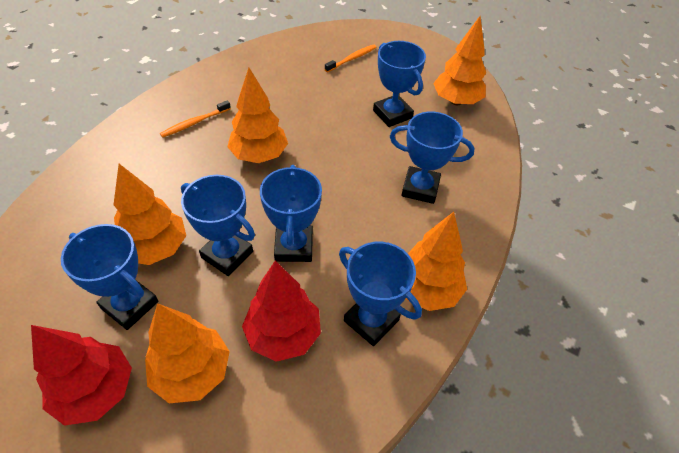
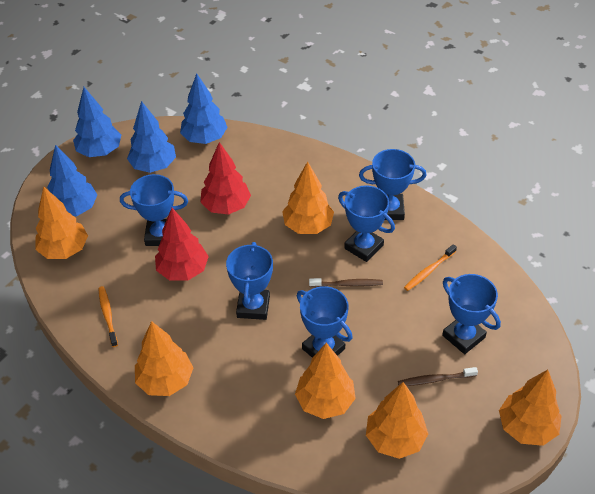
blue tree: none = 0 -> [47,145,97,216] [73,87,121,157] [127,101,176,173] [180,73,228,144] = 4
brown toothbrush: none = 0 -> [309,278,383,287] [398,367,478,386] = 2
orange tree: [113,164,186,265] [145,303,230,403] [227,68,288,163] [405,212,467,311] [433,16,486,105] = 5 -> [35,187,88,259] [135,321,193,396] [282,161,334,234] [295,343,356,419] [366,382,428,459] [499,370,562,446] = 6

